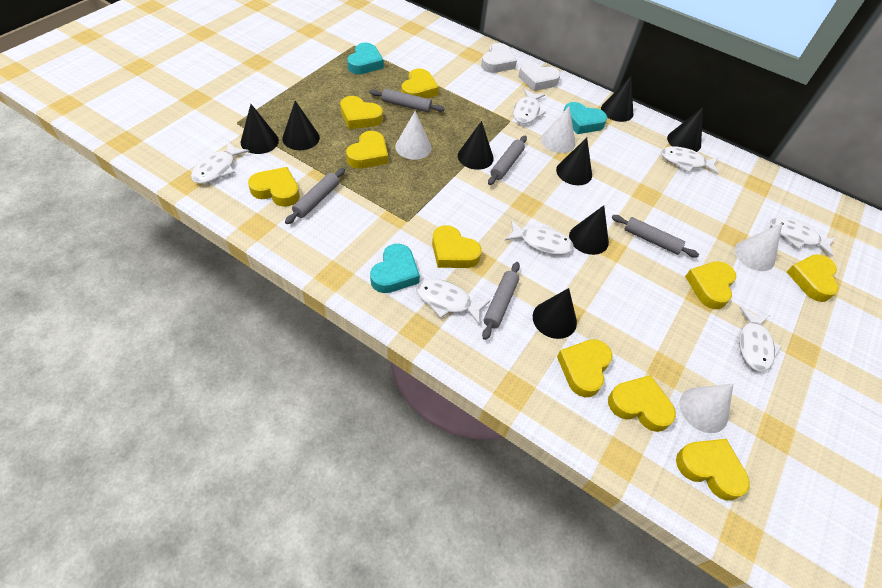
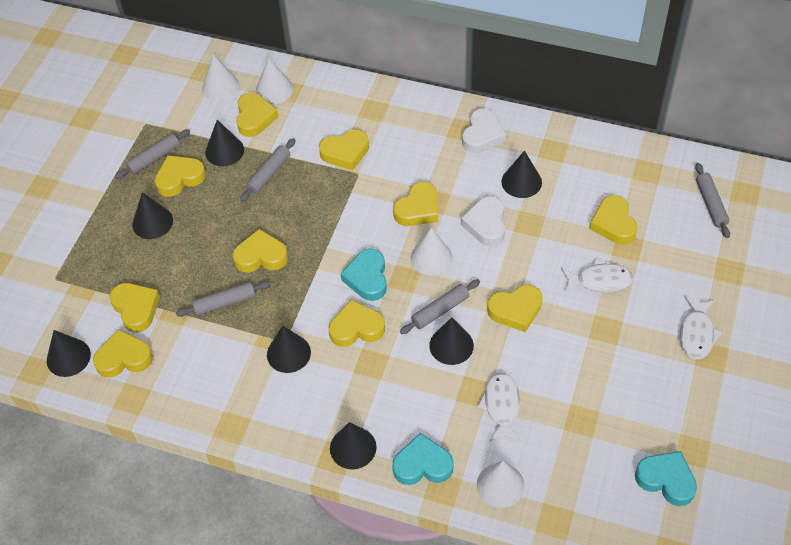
black cone: [240,104,279,154] [282,101,320,150] [458,121,494,170] [533,288,577,339] [556,138,592,185] [569,205,609,255] [601,77,633,122] [667,107,703,152] = 8 -> [47,330,91,377] [132,192,173,239] [205,120,244,166] [267,326,311,373] [330,422,376,469] [429,317,474,365] [501,151,542,198] = 7
white fish: [191,141,249,184] [416,279,490,324] [505,220,574,255] [513,89,546,124] [661,146,719,174] [739,307,782,372] [770,217,836,257] = 7 -> [477,372,521,442] [561,259,634,293] [679,296,723,360] = 3

